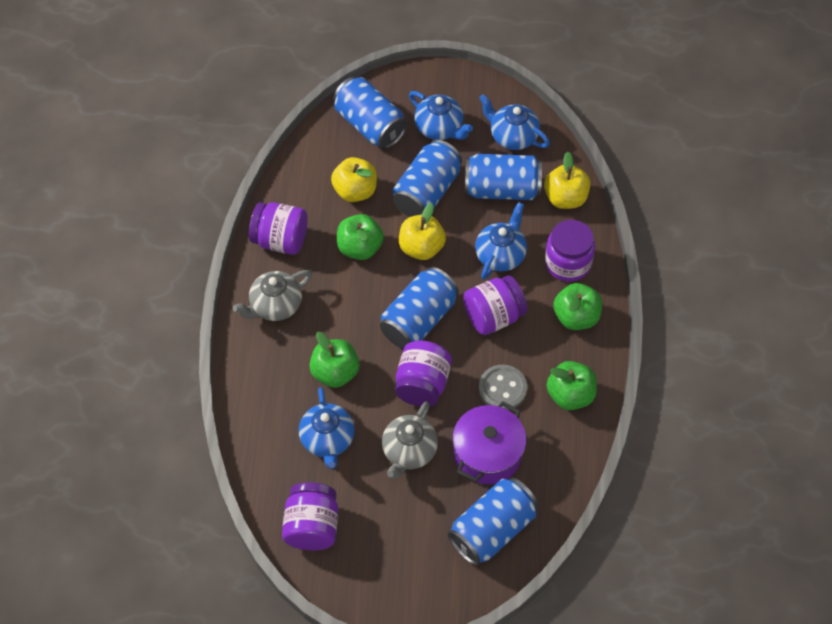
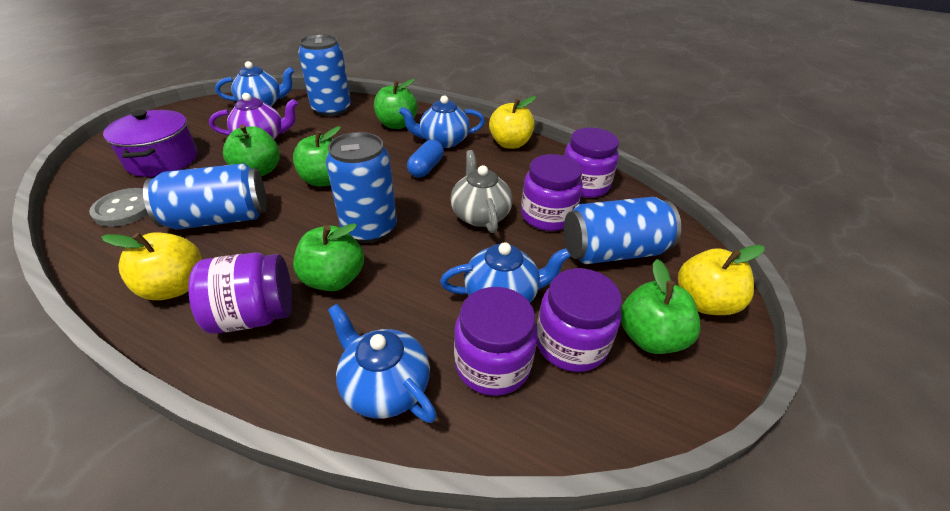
blue can: [333,77,407,149] [380,267,459,349] [393,140,462,217] [448,478,538,566] [465,154,542,200] = 5 -> [143,163,267,230] [298,34,351,117] [326,132,397,243] [564,197,681,264] = 4
blue capsule: none = 0 -> [407,140,444,178] = 1
green apple: [309,332,359,388] [337,214,384,260] [547,361,597,410] [553,283,602,330] = 4 -> [223,124,280,176] [293,126,341,186] [293,223,364,291] [374,79,417,129] [621,259,701,354] = 5
grey teapot: [233,270,312,321] [382,401,438,479] = 2 -> [450,150,513,233] = 1
purple teapot: none = 0 -> [209,93,298,139] = 1

